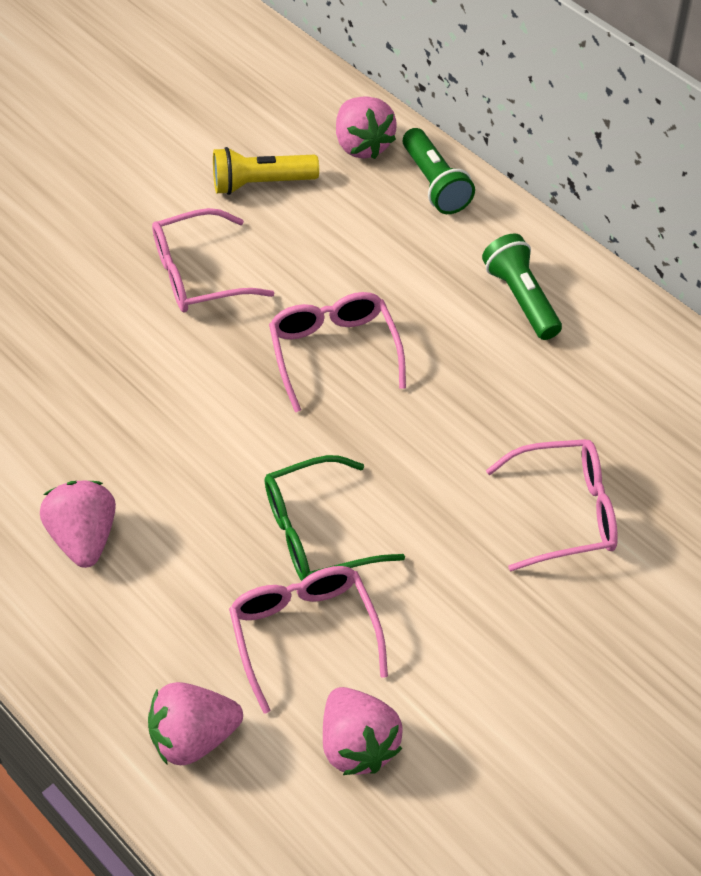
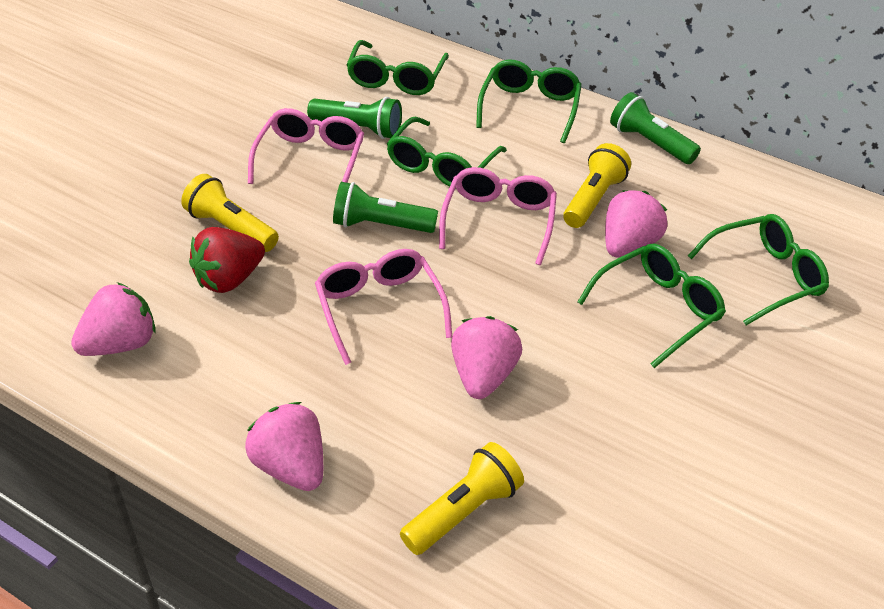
green flashlight: [403,128,475,214] [482,234,562,340] = 2 -> [307,97,402,139] [333,182,438,233] [610,92,701,164] = 3
green glasses: [265,455,405,581] = 1 -> [347,40,449,95] [386,117,507,189] [476,59,582,143] [577,243,726,368] [688,214,829,325] = 5
pink glasses: [152,208,274,312] [229,566,388,714] [269,292,406,412] [486,439,618,572] = 4 -> [248,108,364,184] [315,249,452,365] [439,167,557,265] = 3
red strawberry: none = 0 -> [189,227,265,293] = 1
yellow flashlight: [213,147,319,195] = 1 -> [181,174,279,252] [400,442,524,555] [563,143,631,228] = 3

